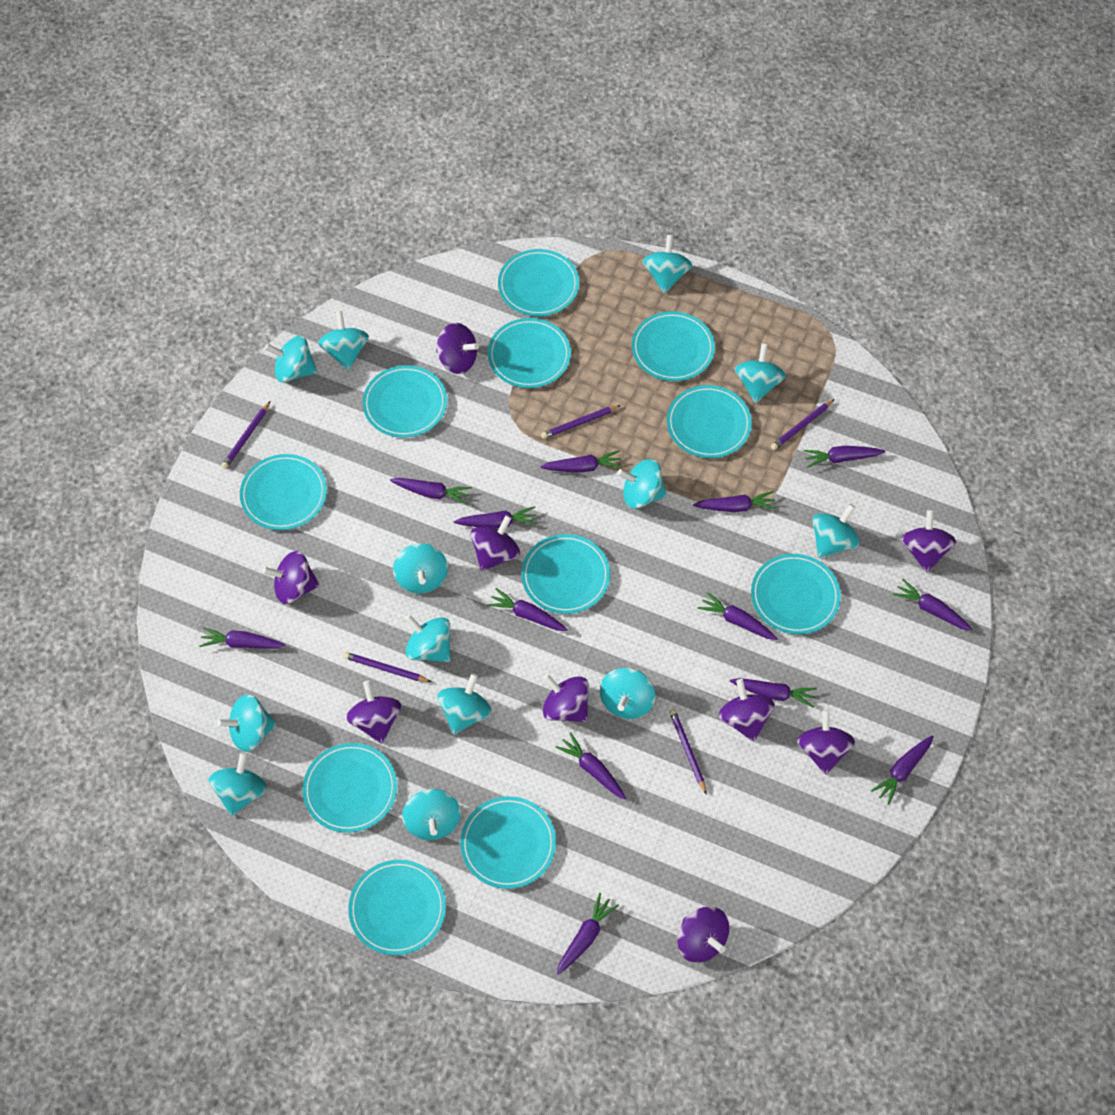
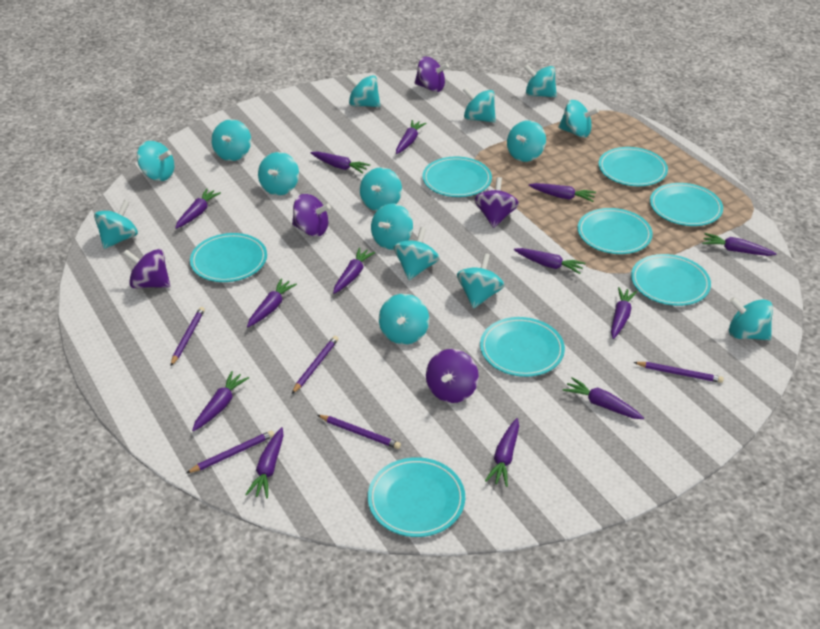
purple spinning top: [262,551,320,604] [346,681,402,744] [436,323,479,374] [471,515,520,571] [543,674,589,722] [677,906,729,963] [719,679,774,742] [797,710,855,775] [901,510,956,572] = 9 -> [123,249,170,289] [292,194,331,237] [415,57,449,92] [426,349,479,403] [474,177,519,228] = 5
turquoise plate: [240,454,327,530] [303,743,397,833] [348,860,446,955] [363,365,447,438] [460,796,556,889] [488,318,571,388] [498,249,579,316] [521,534,610,614] [632,311,715,381] [667,385,752,458] [751,554,841,634] = 11 -> [190,233,267,282] [368,457,465,537] [422,156,492,197] [480,317,565,377] [577,208,653,254] [598,147,668,186] [631,254,711,306] [650,183,723,226] = 8
turquoise spinning top: [209,752,267,816] [217,694,276,752] [265,336,317,383] [318,311,369,371] [393,543,448,594] [402,789,461,840] [405,615,450,662] [437,673,491,734] [600,668,655,719] [617,459,667,508] [643,235,692,294] [735,343,786,403] [812,504,860,558] = 13 -> [94,200,138,249] [137,141,175,181] [211,119,251,161] [258,152,299,195] [345,74,381,107] [360,167,402,211] [371,204,413,250] [379,294,429,345] [393,227,439,280] [457,253,504,309] [463,87,496,123] [507,120,546,162] [524,65,557,98] [559,100,599,138] [729,297,773,340] = 15

